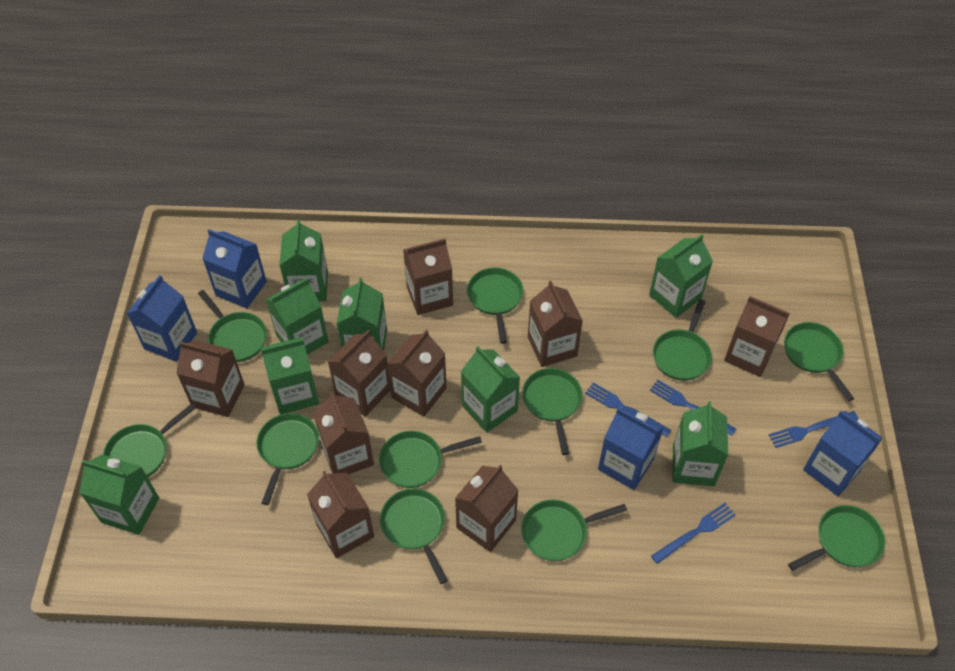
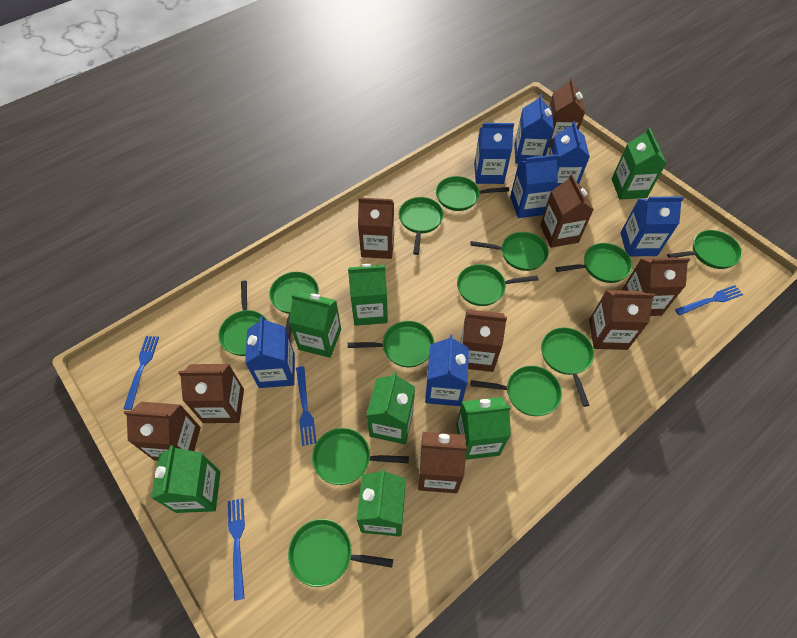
blue carton: [127,275,197,362] [202,229,267,308] [598,406,664,490] [803,410,882,496] = 4 -> [245,316,295,388] [425,335,469,406] [474,123,514,184] [510,154,558,218] [514,94,554,164] [549,121,590,188] [620,196,684,256] = 7
green carton: [79,454,159,535] [261,337,319,414] [266,278,329,355] [279,219,328,301] [337,278,387,351] [461,346,520,433] [649,234,713,318] [673,401,728,486] = 8 -> [151,445,221,513] [289,292,341,358] [348,264,388,326] [356,469,406,537] [366,372,415,444] [456,397,511,460] [612,128,666,199] = 7
green pan: [103,403,196,477] [198,290,267,362] [256,413,319,505] [379,431,482,488] [380,488,448,584] [467,267,523,344] [521,500,627,561] [522,368,583,455] [653,299,712,381] [784,322,854,401] [788,505,885,571] = 11 -> [218,281,268,356] [269,272,319,339] [288,519,393,587] [312,428,409,485] [348,321,434,367] [399,197,443,255] [436,176,509,211] [457,264,538,306] [470,232,549,271] [471,366,562,416] [541,327,594,407] [555,243,632,283] [667,230,742,269] = 13

